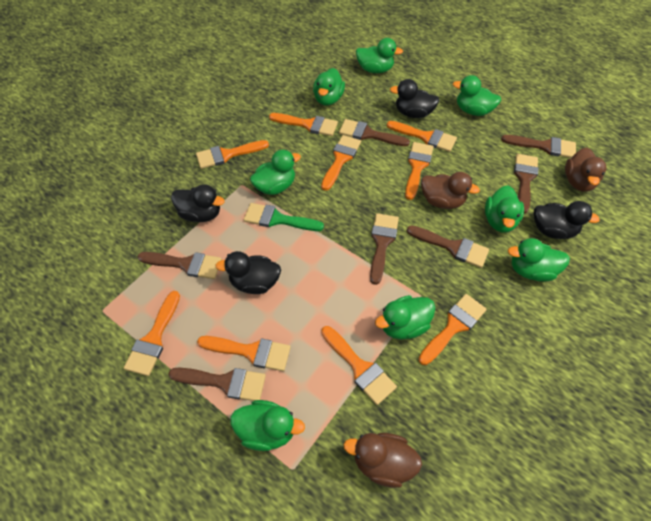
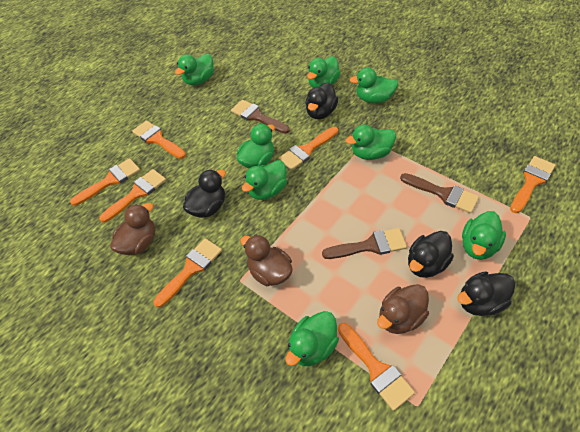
brown brush: [138,252,222,279] [168,368,266,401] [339,119,410,146] [370,213,399,285] [407,225,489,268] [501,135,576,158] [514,154,538,214] = 7 -> [231,100,290,134] [322,228,407,259] [400,173,479,213] = 3
green brush: [244,203,324,231] = 1 -> none = 0
orange brush: [124,291,180,376] [196,140,269,169] [197,336,291,371] [269,113,338,136] [321,135,361,191] [321,326,397,405] [387,121,457,152] [405,142,433,200] [418,294,487,365] = 9 -> [70,158,140,206] [99,169,166,223] [132,120,186,159] [153,238,222,308] [279,127,338,170] [338,323,415,411] [510,156,556,213] = 7

